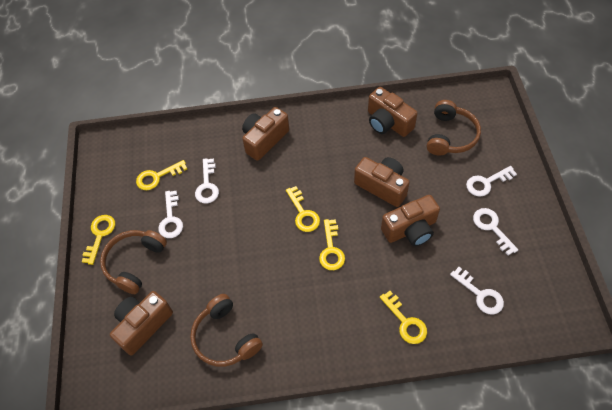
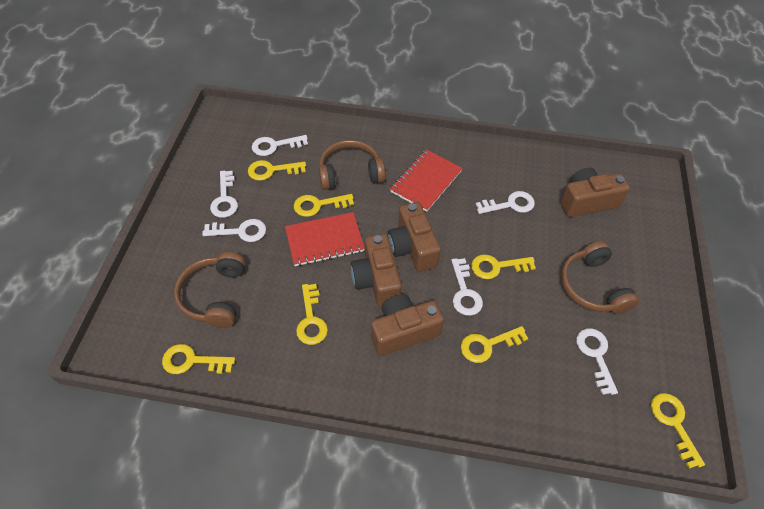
brown camera: [110,291,173,355] [242,107,289,161] [354,157,410,207] [368,87,418,137] [381,195,440,246] = 5 -> [351,234,402,307] [371,294,444,356] [387,202,441,272] [560,167,630,217] = 4
red notebook: none = 0 -> [285,212,365,266] [390,149,462,212] = 2
white key: [158,191,183,238] [195,158,219,203] [450,267,504,314] [466,166,517,197] [473,208,518,256] = 5 -> [202,219,266,242] [210,171,238,218] [252,135,308,156] [451,258,483,316] [476,191,535,214] [576,328,618,395] = 6
yellow key: [82,215,115,265] [136,160,187,190] [286,186,320,232] [319,219,345,270] [380,291,427,344] = 5 -> [162,344,235,374] [248,160,306,181] [294,194,354,217] [296,284,328,345] [461,326,528,363] [471,254,536,279] [651,393,705,469] = 7

